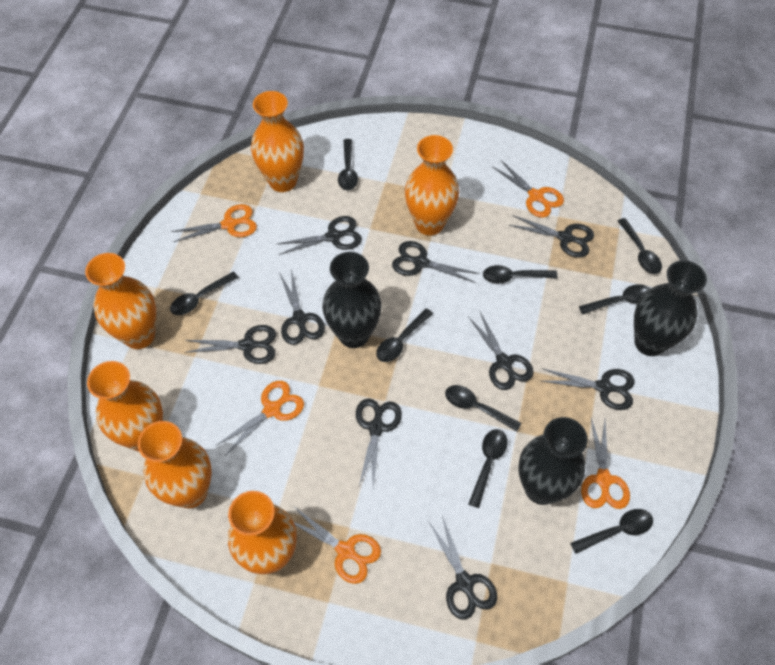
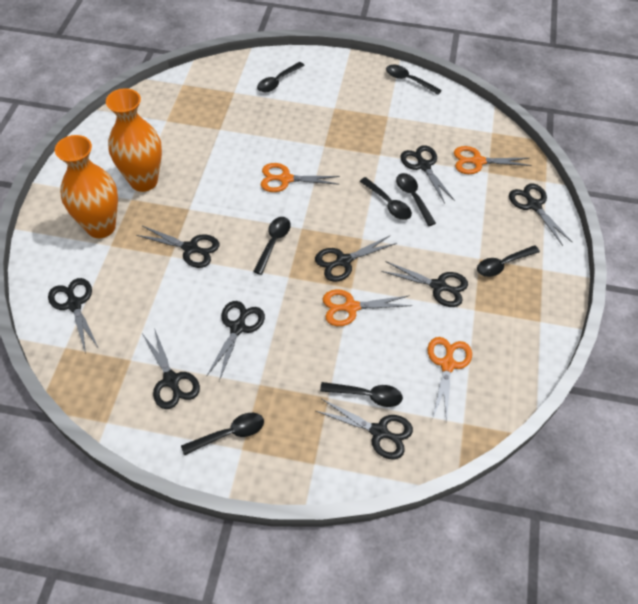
black spoon: [170,271,239,315] [338,139,358,190] [376,308,433,362] [445,385,521,432] [469,429,508,508] [483,265,557,284] [570,509,653,554] [579,284,650,315] [618,218,662,274] = 9 -> [181,413,264,456] [253,217,291,275] [257,62,305,93] [320,382,403,407] [360,177,412,220] [386,65,442,95] [396,173,436,226] [477,245,540,277] = 8
black vase: [322,252,382,348] [519,417,588,505] [634,260,707,356] = 3 -> none = 0
orange scissors: [171,204,257,242] [217,381,304,455] [293,506,381,584] [492,160,564,218] [581,418,630,509] = 5 -> [261,163,340,192] [323,289,412,326] [428,337,472,423] [454,146,532,174] = 4
orange vase: [85,253,156,349] [87,361,163,452] [138,421,212,508] [228,491,297,574] [251,91,304,192] [405,135,459,236] = 6 -> [55,135,118,238] [106,88,162,192] = 2

